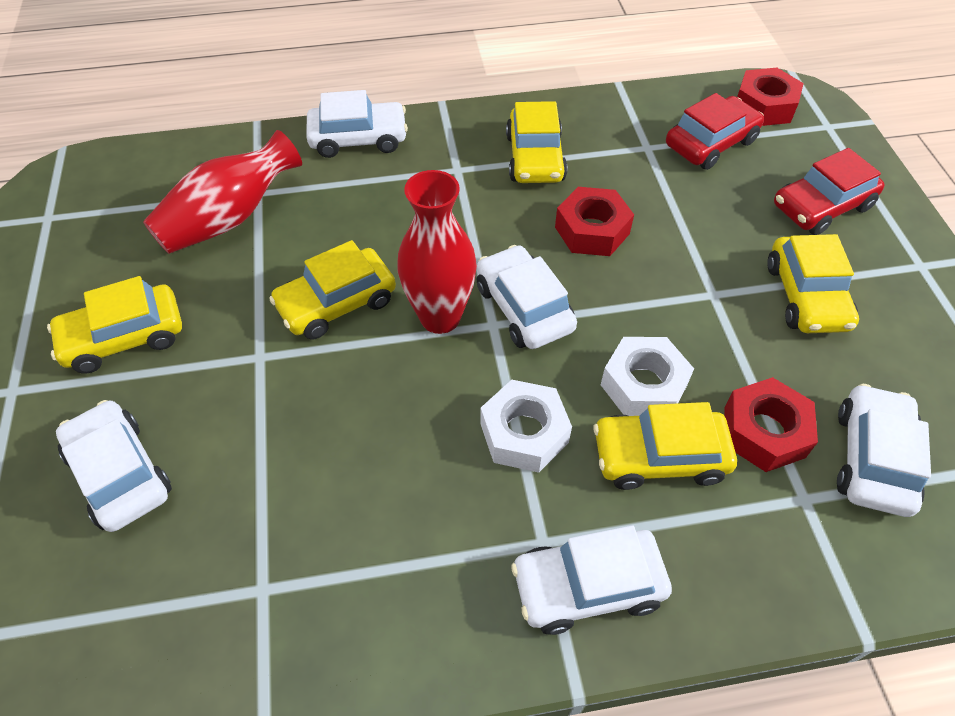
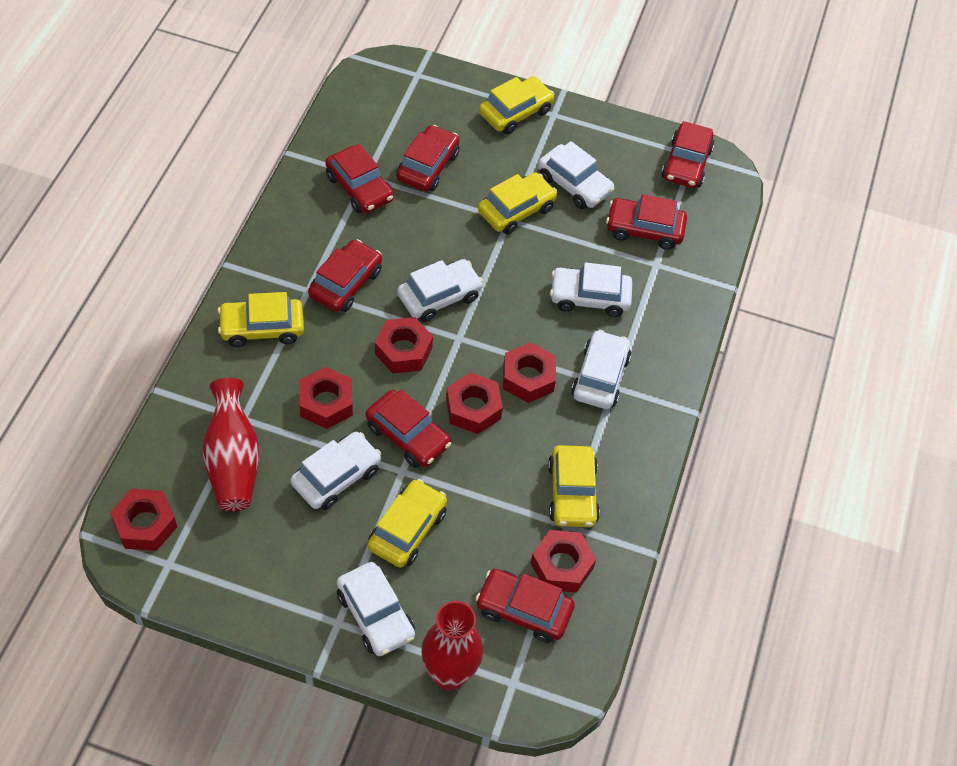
red car: [666,93,764,170] [774,148,885,235] = 2 -> [308,239,382,312] [325,144,394,213] [366,389,451,468] [396,125,459,191] [476,569,575,643] [606,194,687,250] [661,121,714,188] = 7
red nut: [555,187,634,256] [725,377,818,472] [737,68,804,126] = 3 -> [110,489,177,551] [299,367,353,429] [375,317,433,373] [446,372,503,434] [503,342,556,403] [531,530,596,593] = 6
white car: [56,400,172,532] [306,90,408,158] [477,245,577,349] [511,525,672,635] [837,384,931,517] = 5 -> [291,432,381,510] [337,562,415,656] [397,259,483,322] [538,141,615,209] [550,262,633,317] [571,330,631,409] = 6
white nut: [481,380,572,473] [601,337,694,416] = 2 -> none = 0

